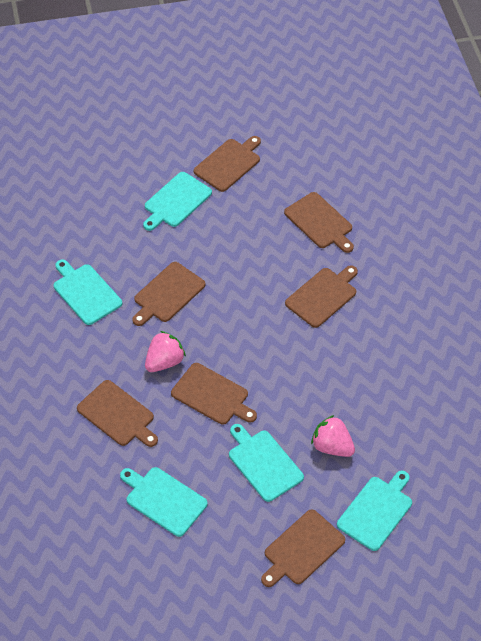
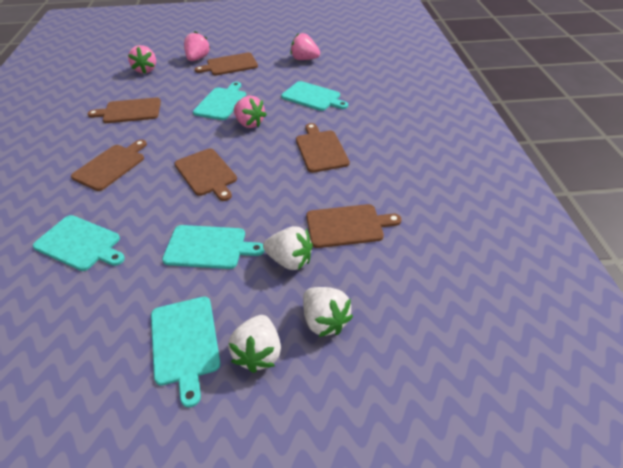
brown cutting board: [77,380,158,447] [132,262,205,326] [171,363,257,425] [194,136,261,192] [261,509,345,587] [284,192,354,253] [285,265,358,328] = 7 -> [71,139,147,191] [88,98,161,123] [174,148,237,201] [195,53,258,76] [296,123,350,173] [306,204,401,248] = 6
pink strawberry: [145,331,186,372] [311,415,355,457] = 2 -> [128,45,156,74] [184,31,210,61] [234,96,267,128] [290,33,320,60] = 4
white strawberry: none = 0 -> [228,315,281,373] [263,226,313,270] [303,287,353,337] = 3

